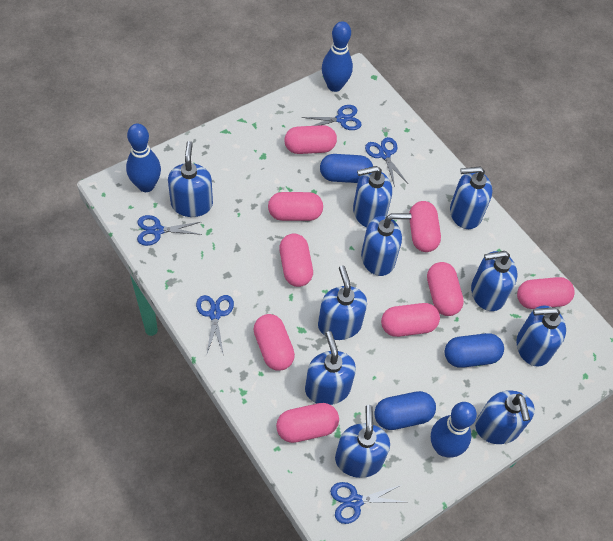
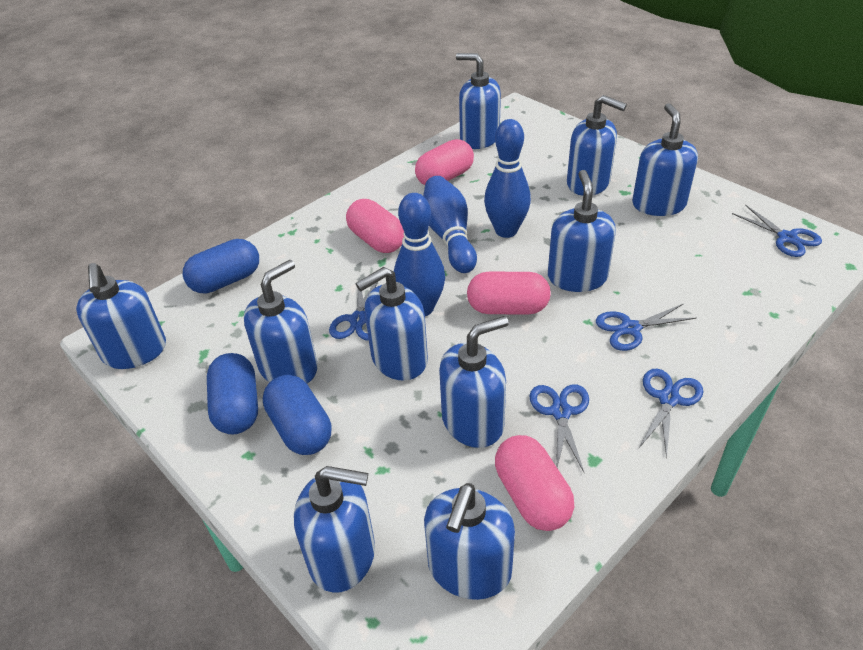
pink capsule: [253,314,295,371] [268,192,323,221] [276,403,339,443] [279,233,313,287] [284,125,337,154] [381,303,440,337] [409,201,441,252] [427,262,464,316] [517,277,575,309] = 9 -> [346,199,404,253] [415,139,474,185] [467,272,551,315] [495,435,574,531] = 4

